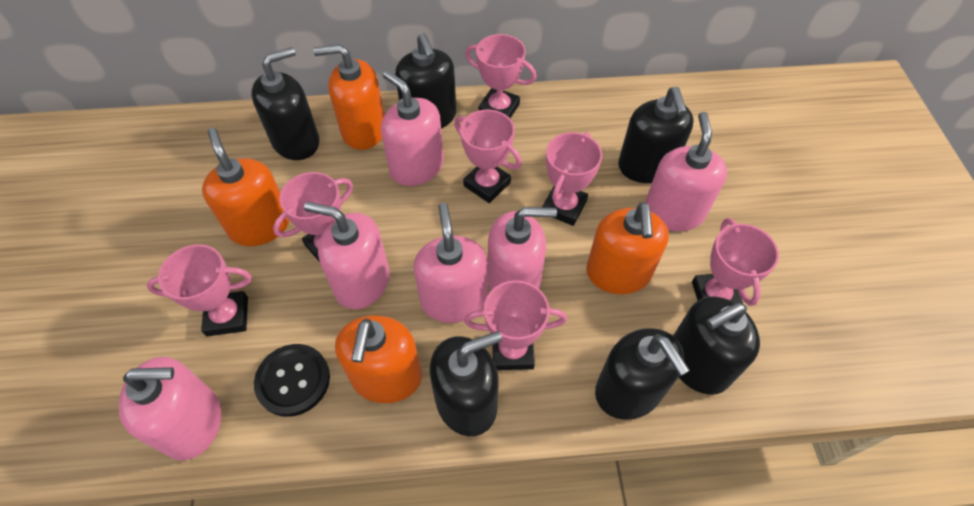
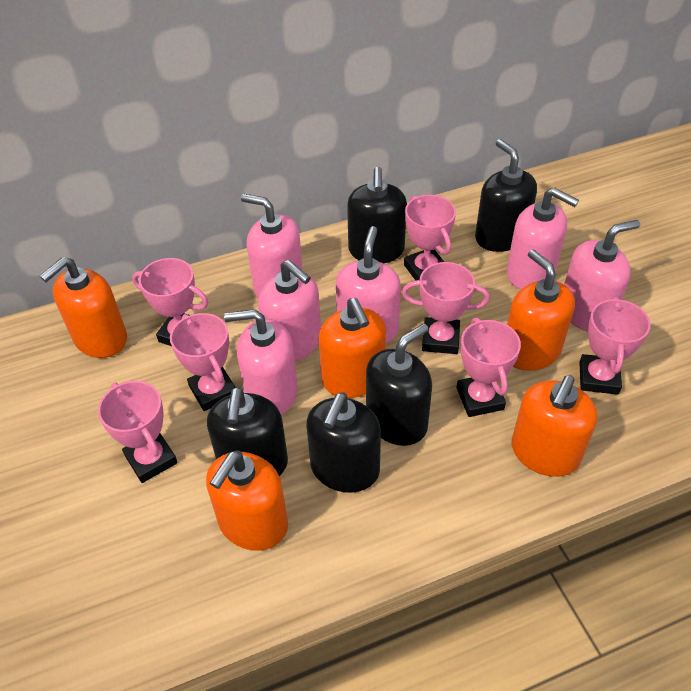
black button: [254,344,330,417] = 1 -> none = 0
black soap dispenser: [251,47,319,160] [395,33,456,129] [430,331,502,436] [595,328,690,420] [618,87,694,183] [673,296,760,395] = 6 -> [207,387,288,476] [307,392,381,493] [347,167,407,263] [366,323,432,446] [475,139,537,252] = 5
orange soap dispenser: [202,128,289,246] [313,44,385,150] [335,316,422,403] [586,202,669,294] = 4 -> [40,257,127,358] [206,451,288,551] [319,298,386,398] [507,249,575,371] [511,375,598,477] = 5

